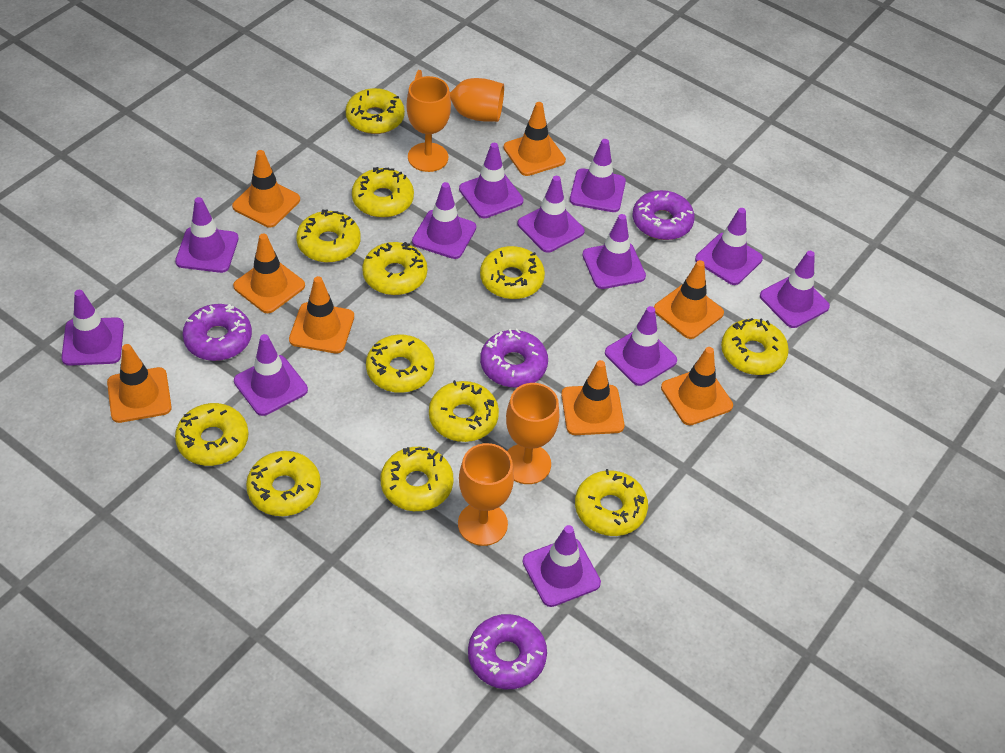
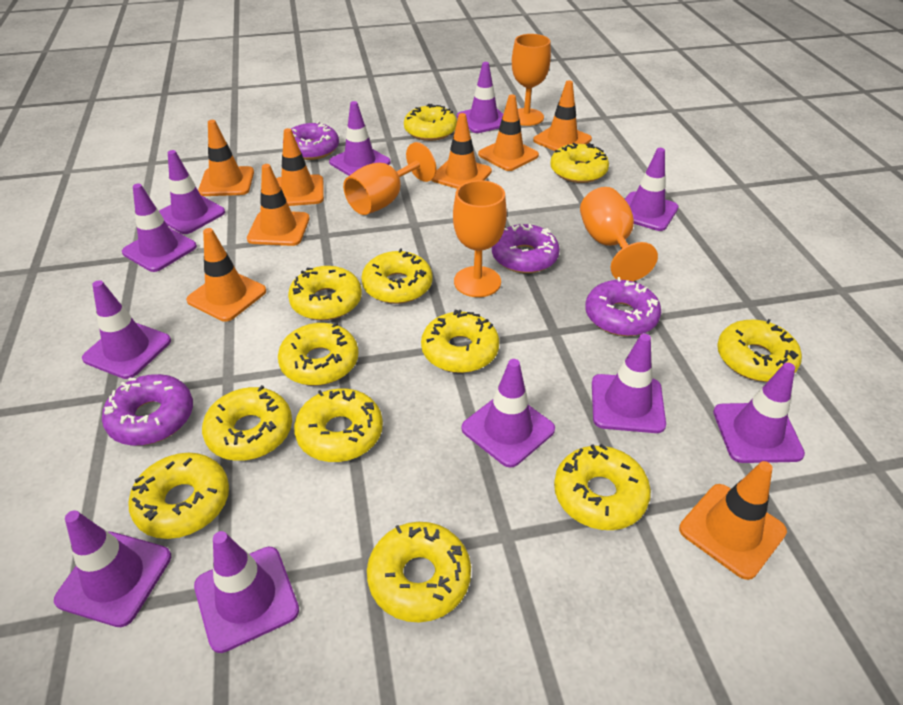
purple traffic cone: [61,290,124,366] [175,197,239,273] [234,334,308,416] [412,182,476,259] [459,143,523,218] [518,176,585,253] [523,525,601,607] [570,139,626,212] [582,214,646,289] [605,306,677,386] [695,208,763,285] [760,251,830,328] = 12 -> [54,510,171,627] [82,280,171,379] [122,184,197,272] [159,150,225,234] [194,531,299,653] [329,101,391,176] [457,62,503,133] [462,359,555,468] [592,334,666,433] [625,148,679,231] [713,363,805,463] = 11

